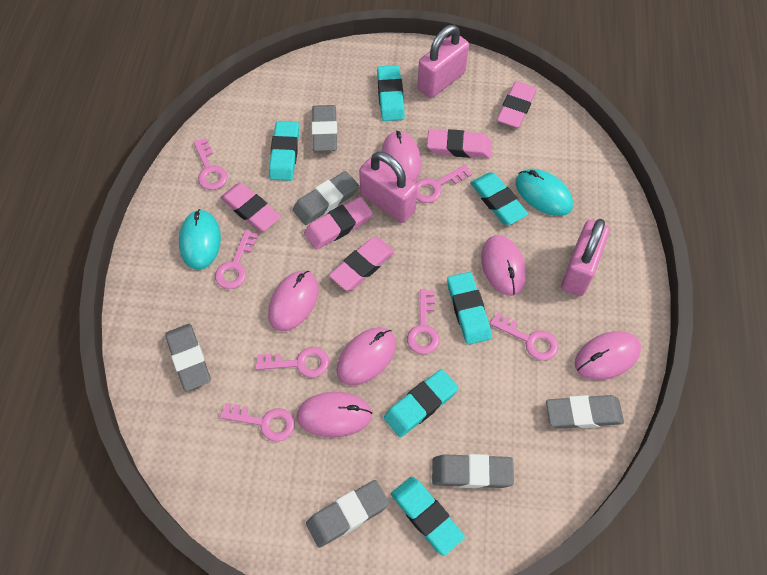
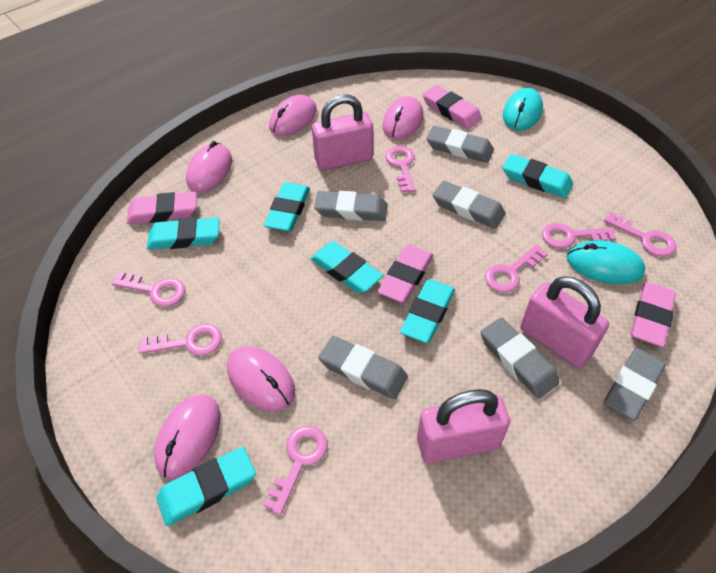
pink eraser: [221,183,281,232] [304,197,373,250] [329,237,395,291] [427,129,492,158] [497,81,537,128] = 5 -> [127,192,197,224] [377,245,434,303] [423,85,482,129] [631,282,676,347] = 4
pink mouse: [268,270,319,331] [296,392,372,438] [337,327,396,386] [382,130,421,182] [481,235,526,296] [575,331,641,380] = 6 -> [154,394,220,479] [186,141,232,192] [227,346,295,411] [269,95,317,136] [382,96,424,140] = 5

